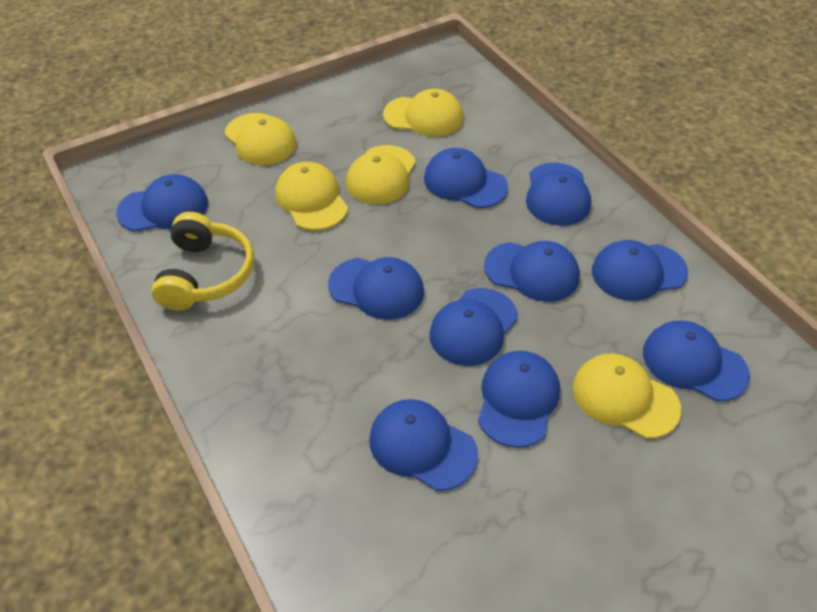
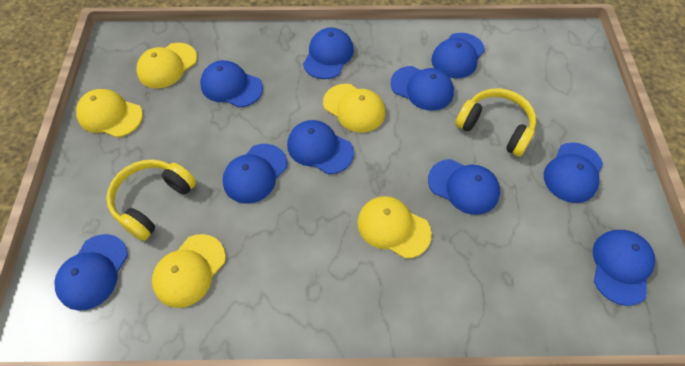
yellow headphones: [151,212,254,311] = 1 -> [106,160,196,241] [455,88,536,157] = 2

